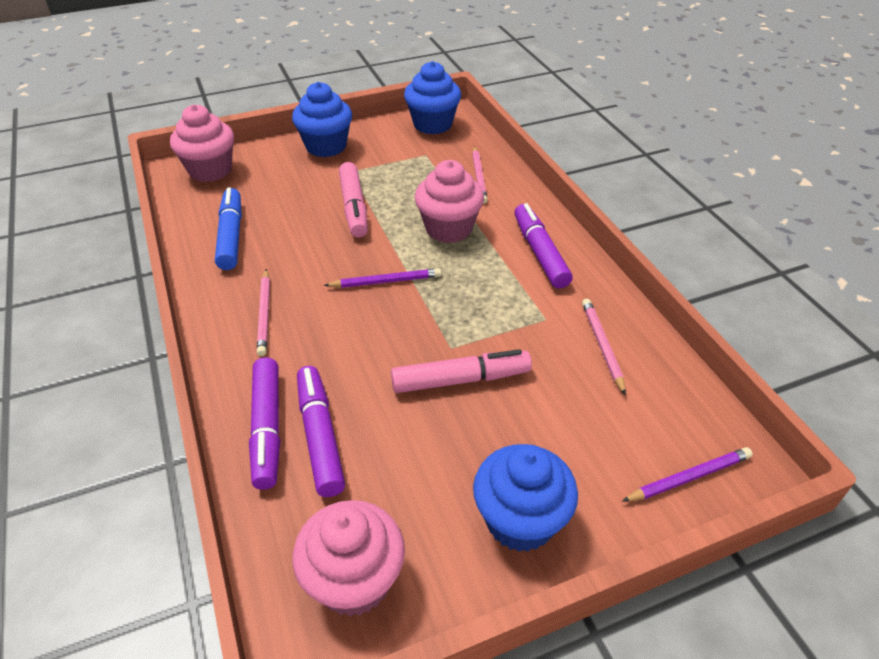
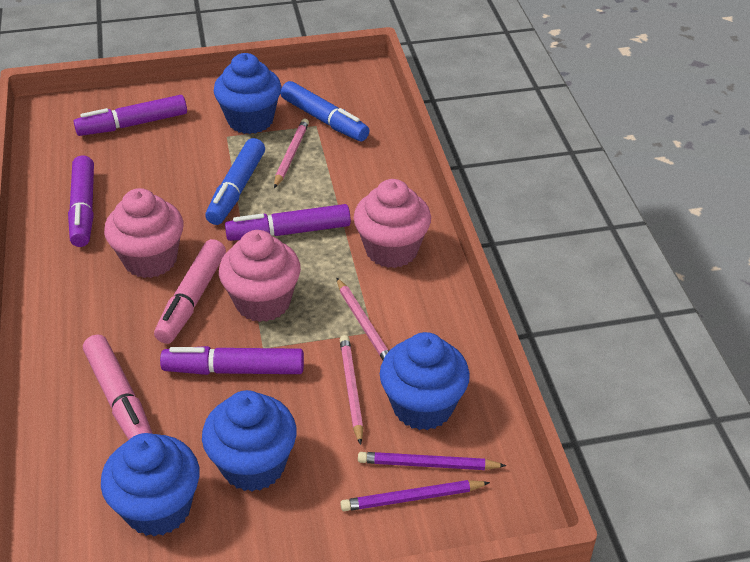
blue cupcake: [292,82,352,157] [404,61,461,134] [473,444,578,552] = 3 -> [101,433,200,537] [202,390,297,492] [214,53,281,134] [380,332,470,430] = 4
blue marker: [215,187,242,270] = 1 -> [205,138,265,225] [280,81,370,141] = 2
purple marker: [249,358,280,490] [297,366,345,497] [514,203,573,288] = 3 -> [68,155,94,247] [74,95,187,136] [160,346,304,375] [225,204,351,241] = 4

